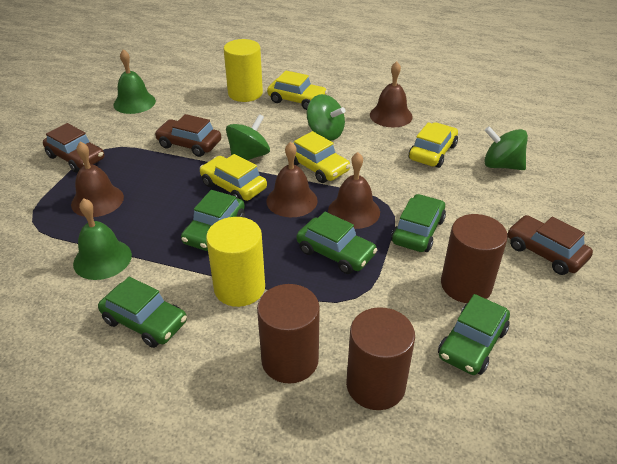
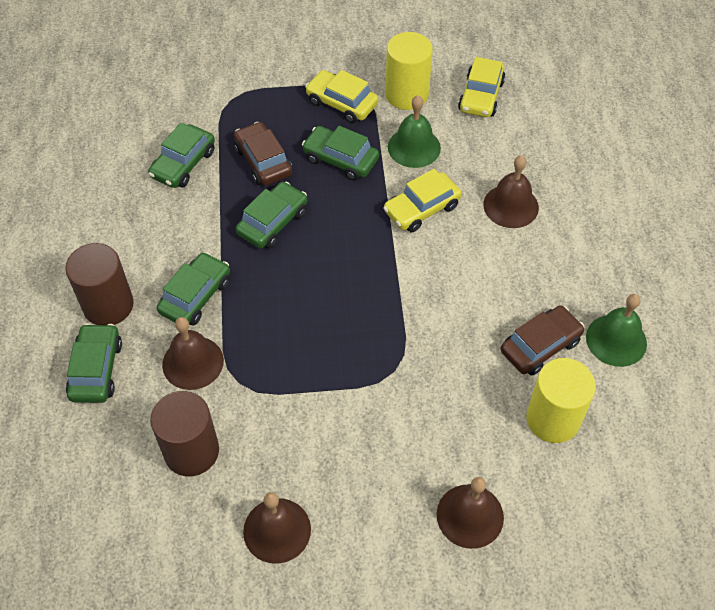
brown car: [43,123,104,173] [155,114,221,157] [508,215,593,275] = 3 -> [234,122,292,186] [501,305,585,376] = 2
brown cylinder: [257,284,320,383] [346,307,415,410] [441,214,508,303] = 3 -> [65,243,134,325] [150,391,219,476] = 2
green spinning top: [226,114,270,160] [307,94,346,141] [484,126,528,170] = 3 -> none = 0
yellow car: [200,154,267,201] [267,70,328,110] [293,131,350,183] [409,122,458,168] = 4 -> [305,70,379,123] [384,169,462,232] [458,57,506,117] = 3

